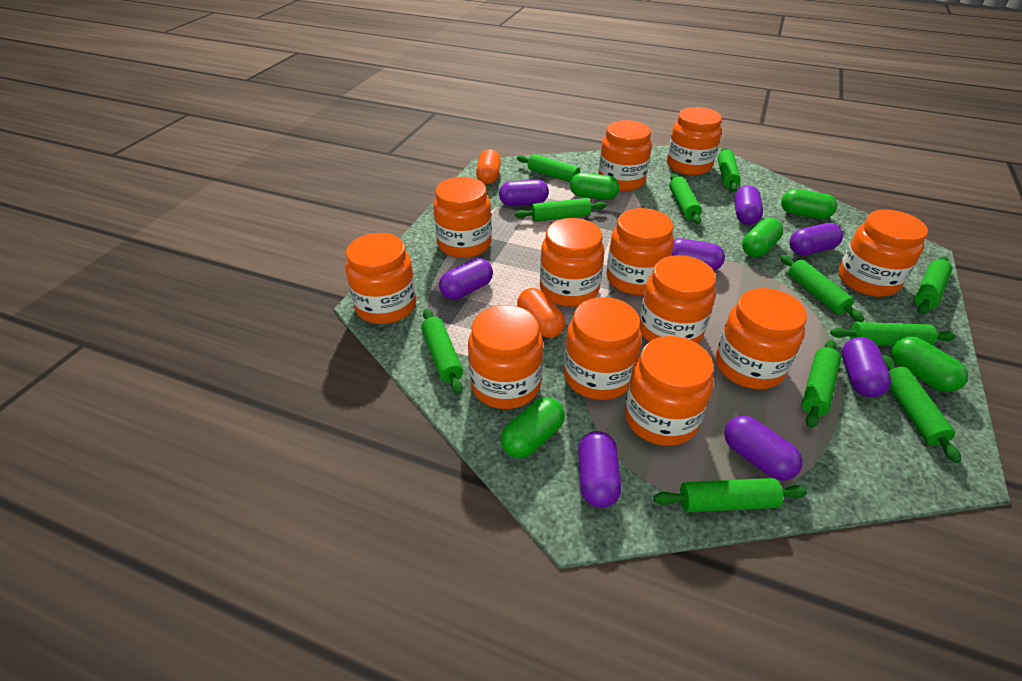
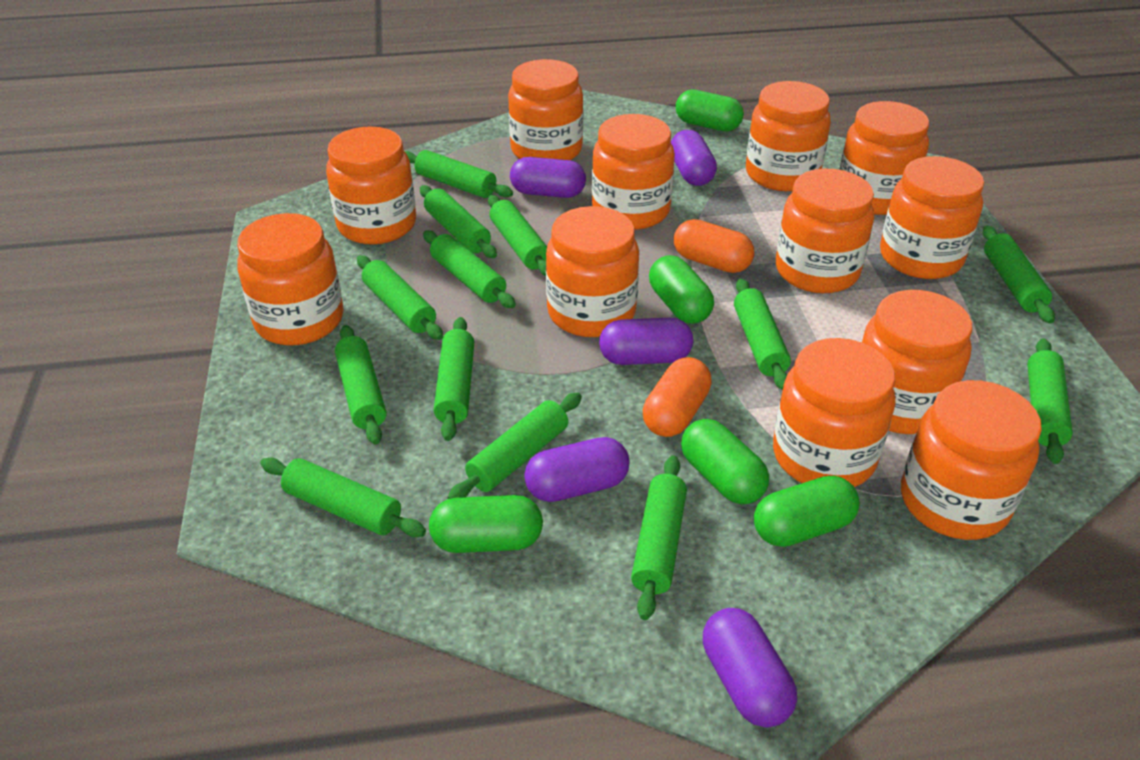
green rolling pin: [421,309,463,394] [515,198,607,222] [517,154,580,182] [654,478,808,512] [669,174,702,224] [718,148,741,192] [780,255,865,322] [802,340,841,428] [830,322,956,346] [882,355,961,463] [914,256,952,314] = 11 -> [260,457,426,537] [335,325,386,444] [357,255,443,340] [405,150,513,198] [420,185,497,258] [423,230,516,308] [434,317,474,441] [447,392,582,499] [488,195,547,276] [631,455,687,620] [734,279,791,390] [983,226,1055,324] [1027,338,1073,464] = 13
purple capsule: [439,258,493,300] [499,179,549,206] [578,431,621,508] [672,238,725,271] [724,415,803,481] [734,186,763,225] [789,223,843,255] [842,337,891,397] = 8 -> [510,157,586,198] [524,437,630,502] [599,318,693,365] [671,130,717,186] [703,608,797,728] = 5

